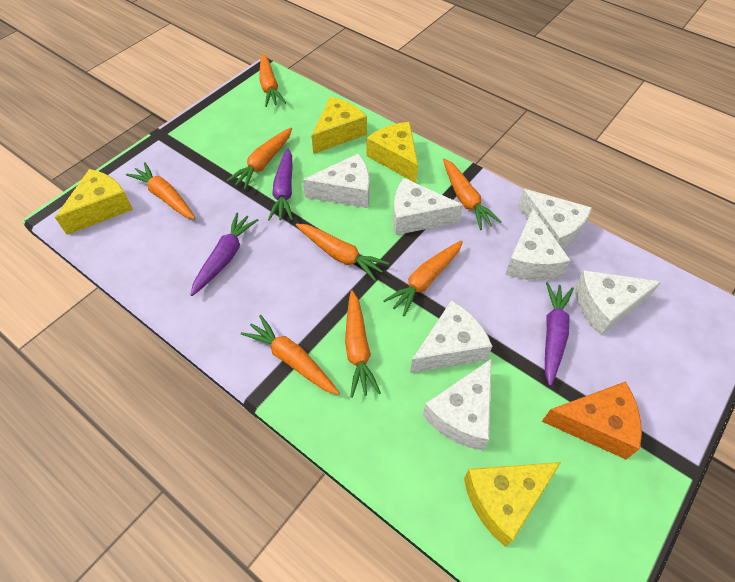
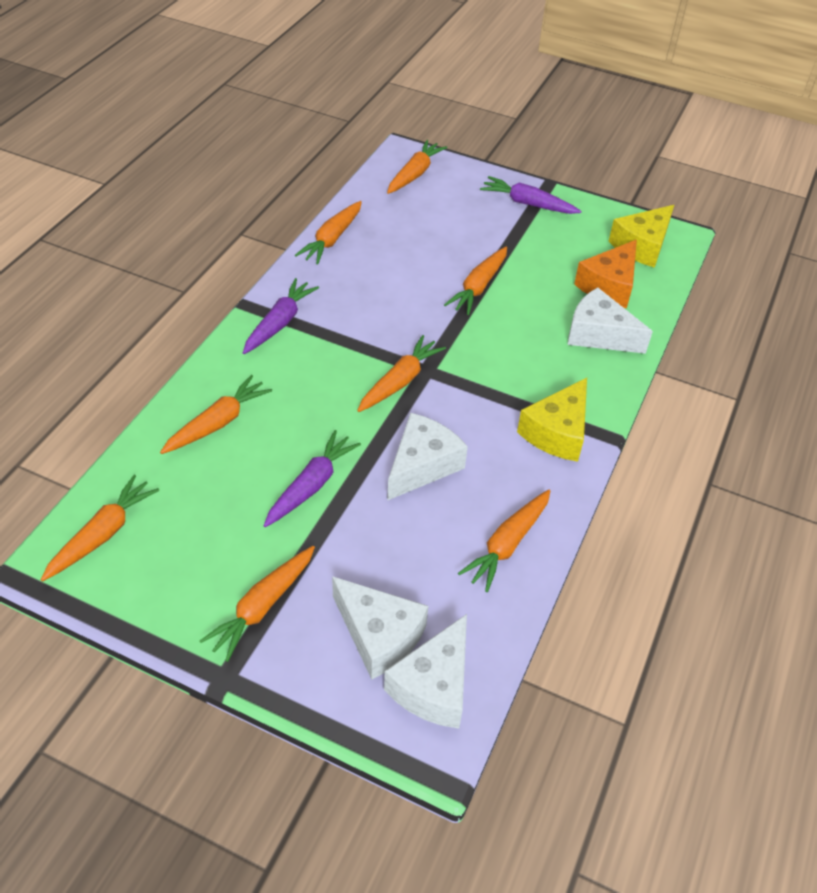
white cheese: [303,154,370,208] [393,178,463,235] [410,300,492,373] [423,359,491,451] [505,209,571,281] [518,189,592,250] [575,270,661,336] = 7 -> [332,576,428,680] [384,614,467,729] [387,413,468,501] [567,287,653,354] = 4
yellow cheese: [55,169,133,235] [311,97,367,154] [367,122,418,183] [464,462,561,547] = 4 -> [517,378,587,462] [608,205,674,268] = 2

